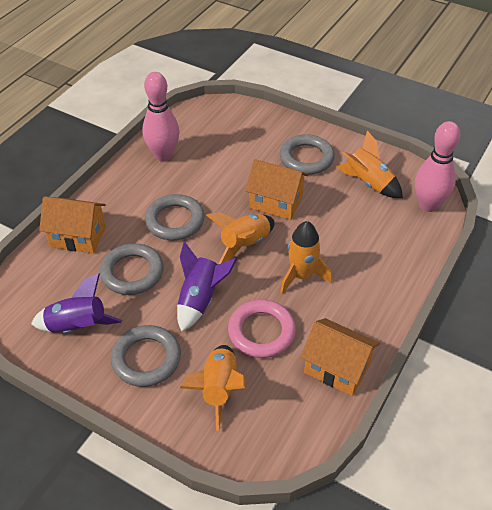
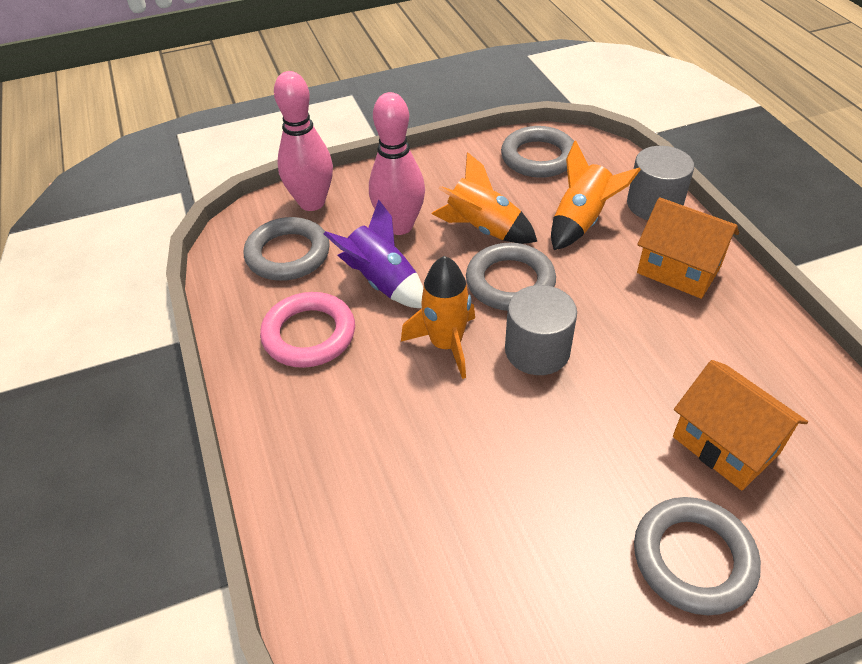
grey cylinder: none = 0 -> [505,285,577,375] [627,146,694,220] = 2
orange house: [39,196,106,253] [245,159,308,220] [300,318,380,396] = 3 -> [637,197,739,299] [673,360,808,491] = 2
orange rocket: [180,345,245,431] [206,212,275,264] [280,221,332,294] [336,130,403,198] = 4 -> [401,256,475,379] [431,152,537,244] [551,140,641,250] = 3
purple rocket: [31,273,122,333] [177,241,237,332] = 2 -> [324,200,423,308] = 1

